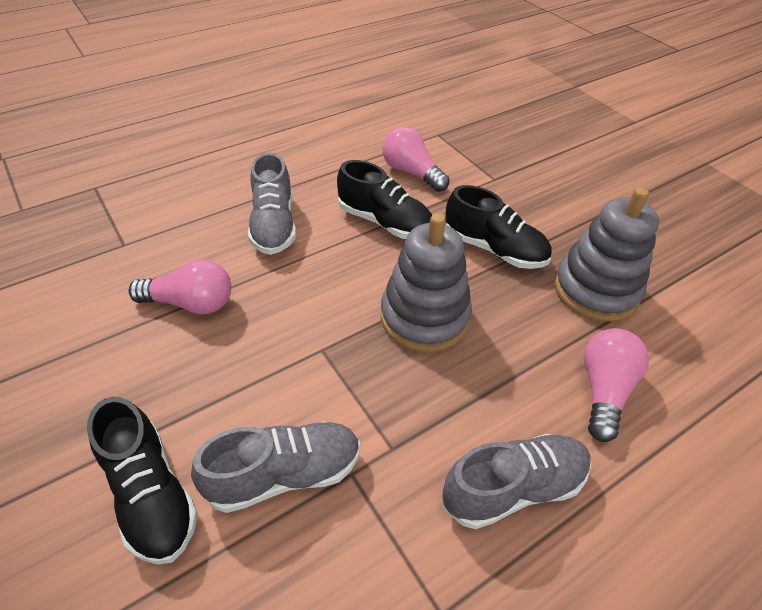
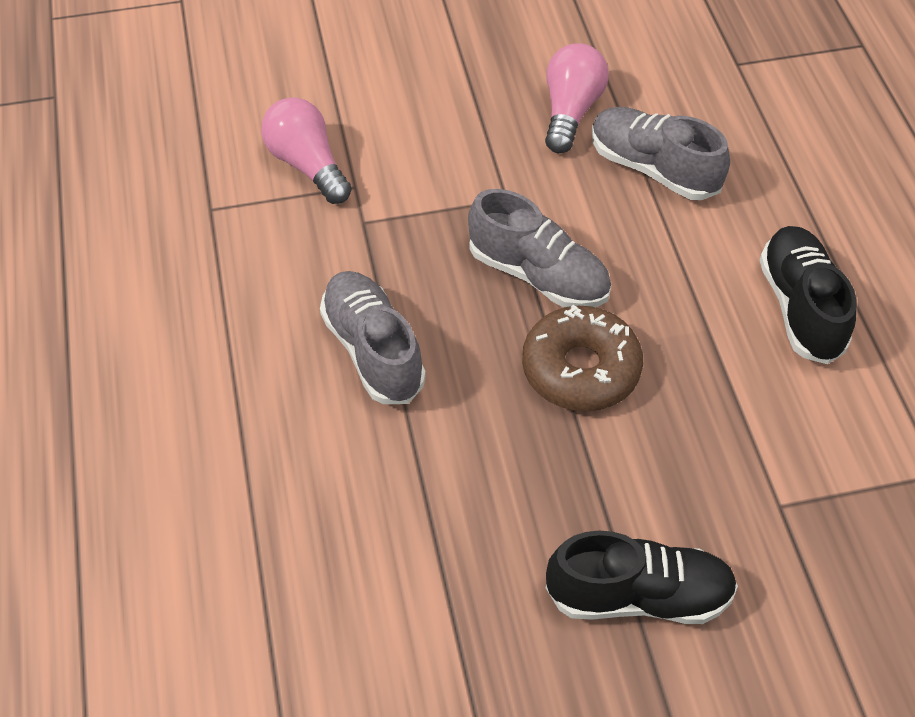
black shoe: [87,397,198,565] [337,160,432,239] [445,185,552,269] = 3 -> [546,530,738,624] [760,226,857,364] = 2
brown donut: none = 0 -> [522,305,643,411] = 1
grey stacking toy: [381,213,472,352] [554,187,659,322] = 2 -> none = 0
pink light bulb: [128,259,231,315] [382,127,450,192] [584,328,649,442] = 3 -> [261,98,352,204] [545,43,609,153] = 2

